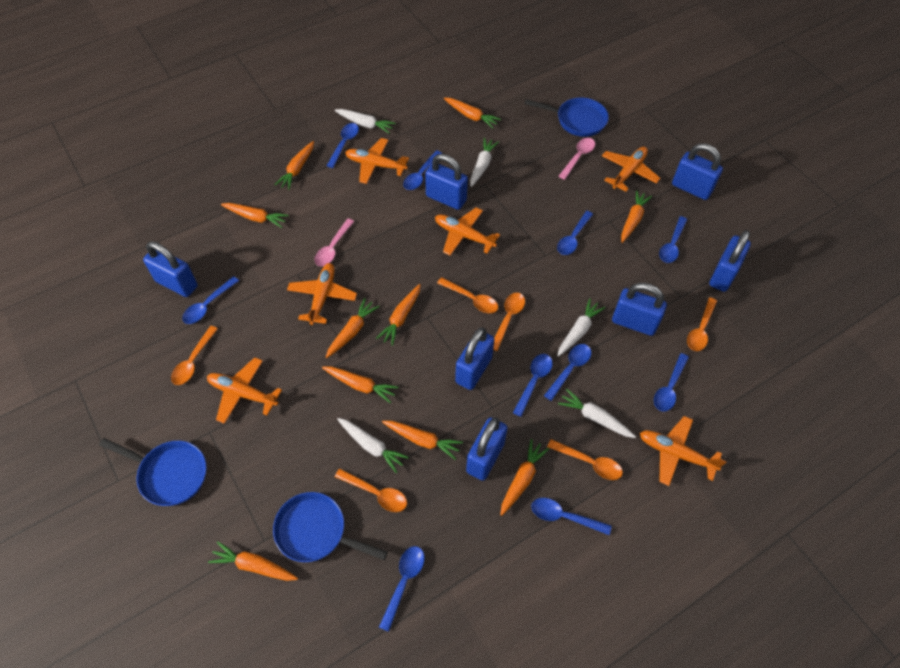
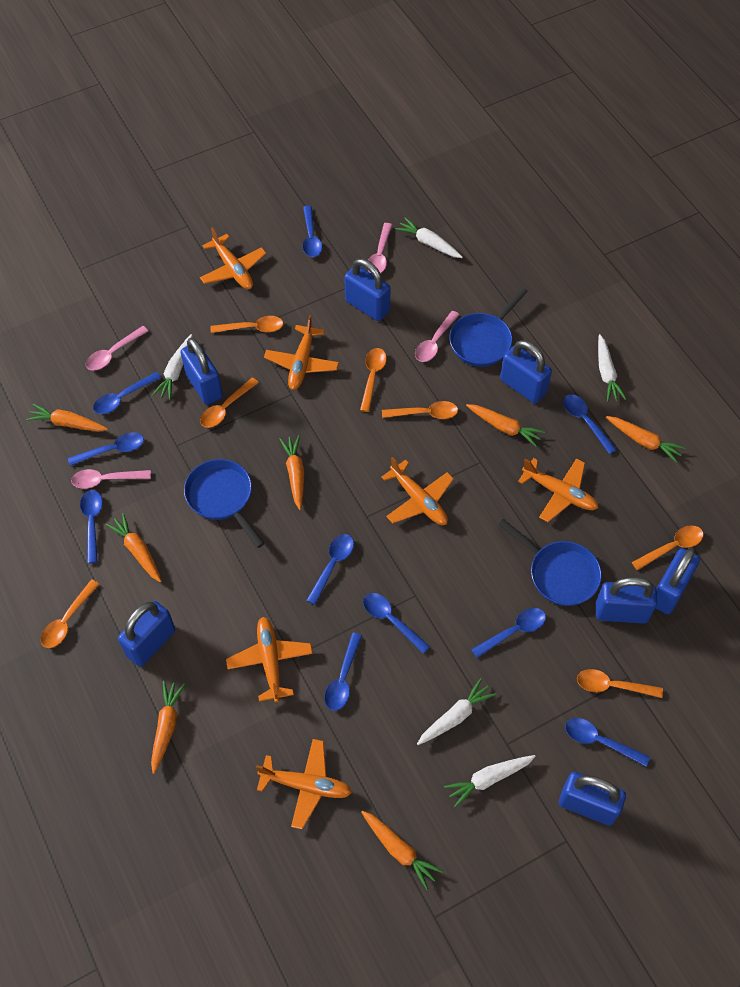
orange carrot: [208,541,298,581] [221,203,289,228] [275,141,314,190] [322,366,398,403] [325,298,379,358] [376,284,421,346] [382,421,463,460] [444,98,501,129] [500,439,549,516] [621,190,652,243] = 10 -> [26,404,108,432] [106,513,162,583] [151,681,185,774] [279,435,304,510] [361,810,443,890] [466,404,545,447] [606,416,686,463] = 7
orange spoon: [171,326,218,385] [335,469,407,512] [437,277,498,313] [493,293,525,351] [547,439,623,480] [687,298,717,351] = 6 -> [41,579,99,648] [200,377,259,428] [211,316,283,333] [360,348,387,412] [382,401,458,419] [577,669,663,698] [632,525,703,571] = 7
pink spoon: [314,219,354,266] [559,138,595,180] = 2 -> [71,469,151,489] [86,326,148,371] [367,223,392,274] [415,311,459,362] = 4

